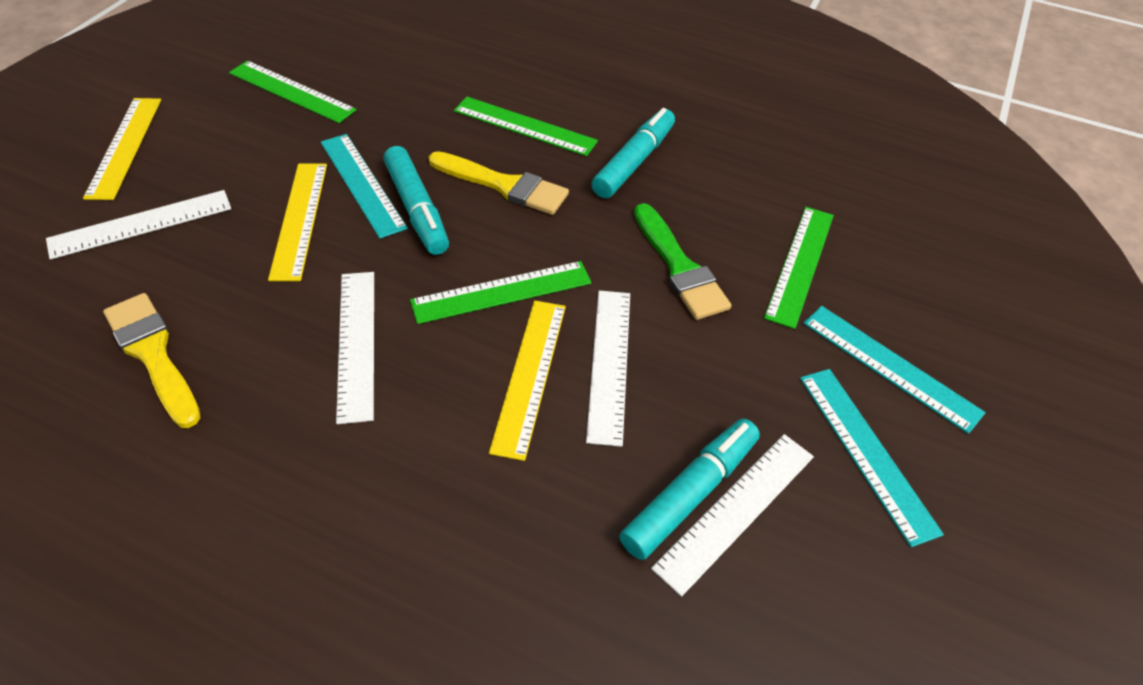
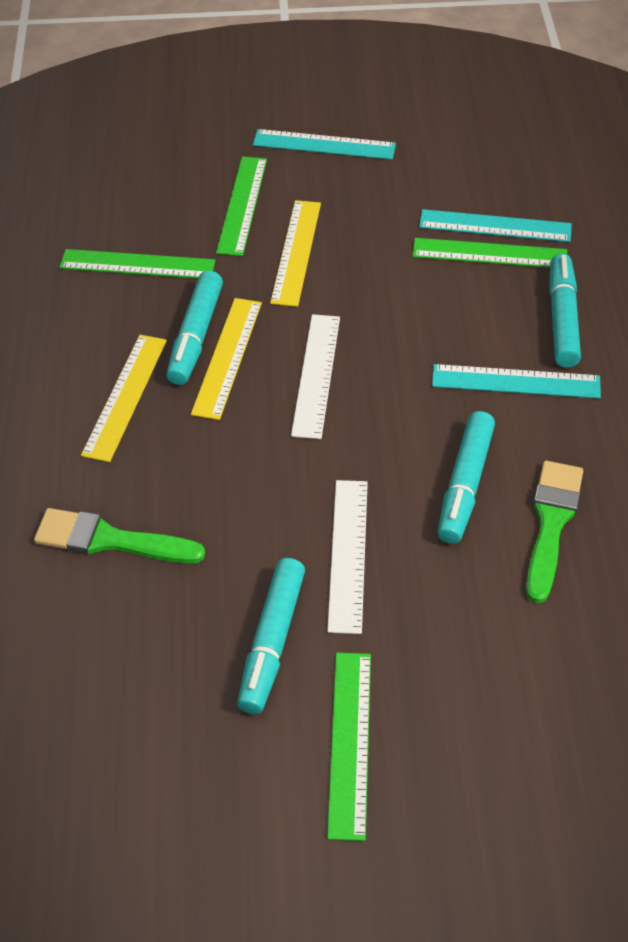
green brush: [634,203,731,320] = 1 -> [34,508,205,563] [526,461,583,603] = 2
turquoise marker: [383,146,449,255] [591,108,675,198] [620,418,760,560] = 3 -> [166,271,223,385] [237,558,305,714] [438,411,495,544] [549,254,581,368] = 4
white ruler: [46,190,231,260] [336,272,374,424] [586,291,630,447] [651,434,814,597] = 4 -> [291,314,340,439] [327,480,368,634] = 2
yellow brush: [103,293,201,428] [429,151,569,215] = 2 -> none = 0

